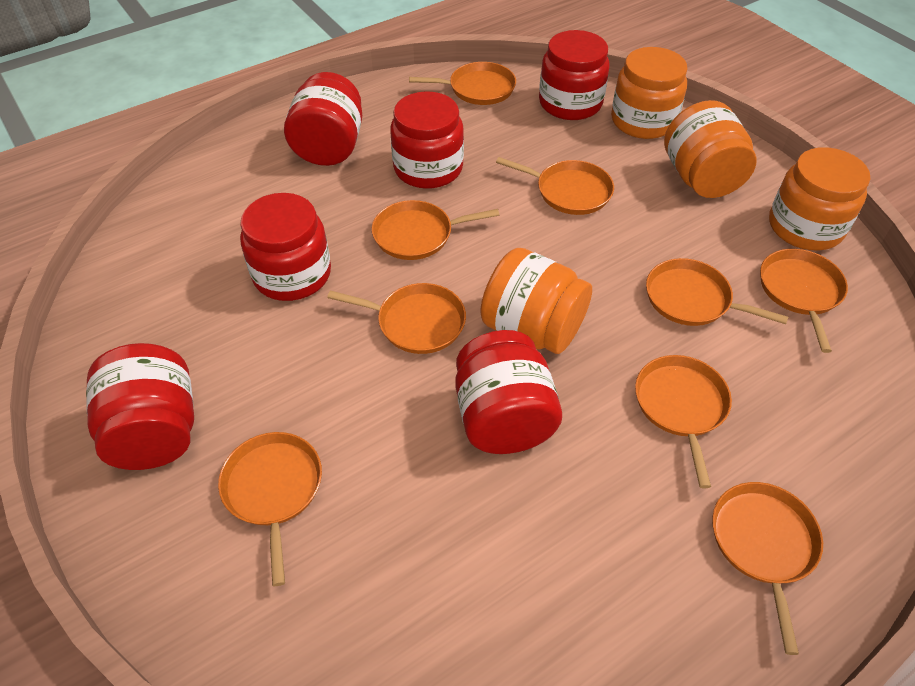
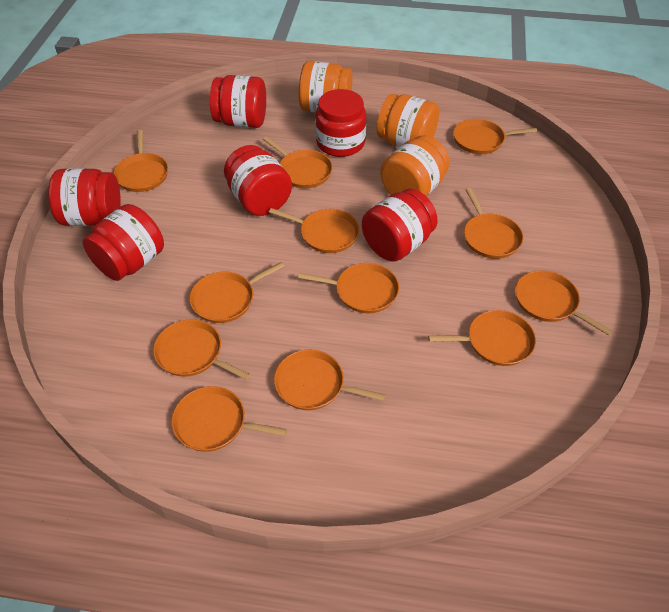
orange jar: [480,248,592,354] [611,47,687,139] [664,100,757,198] [769,147,870,250] = 4 -> [299,61,352,113] [377,94,439,147] [380,135,450,197] = 3
orange pan: [218,432,322,586] [327,283,466,354] [372,200,499,260] [409,62,516,105] [496,157,614,215] [635,355,732,488] [646,258,788,326] [712,482,823,655] [760,249,848,353] = 9 -> [113,130,168,192] [153,319,251,380] [172,386,287,452] [190,262,284,323] [263,136,332,188] [269,208,359,253] [274,349,385,410] [298,263,399,313] [428,310,536,366] [453,119,537,154] [464,188,523,259] [515,270,613,336] = 12

